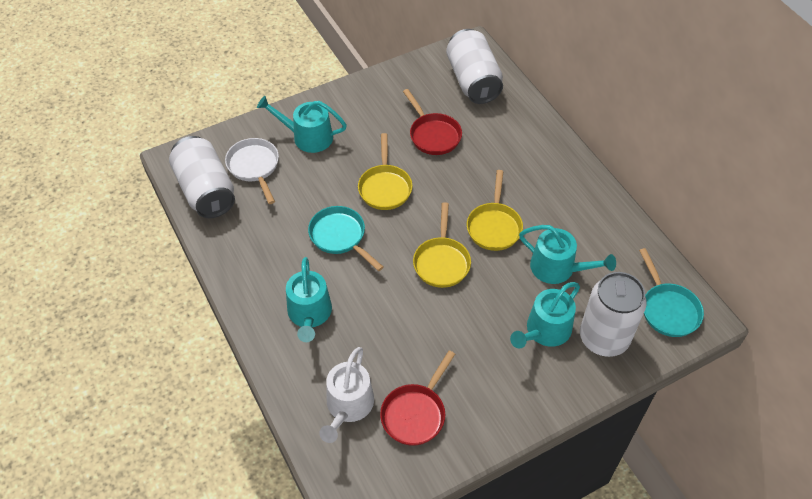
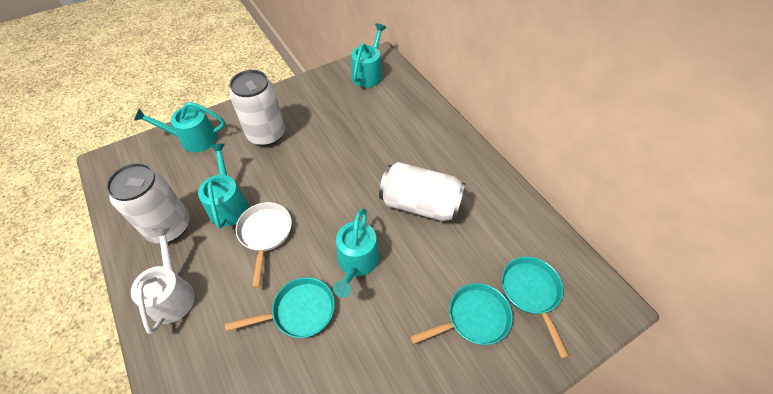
red pan: [380,350,455,446] [403,89,462,155] = 2 -> none = 0
turquoise pan: [308,206,384,271] [639,248,704,337] = 2 -> [225,277,335,338] [410,283,513,345] [502,257,569,359] = 3
yellow pan: [358,133,413,210] [413,202,471,288] [467,170,523,251] = 3 -> none = 0

